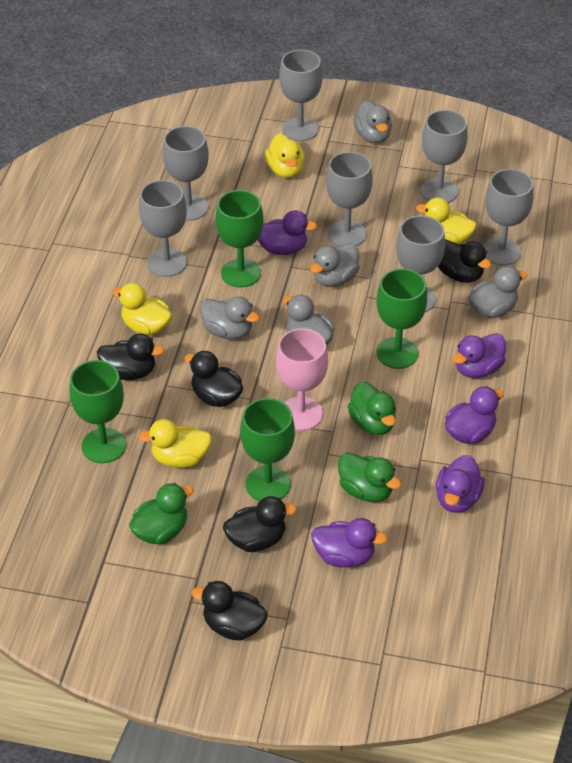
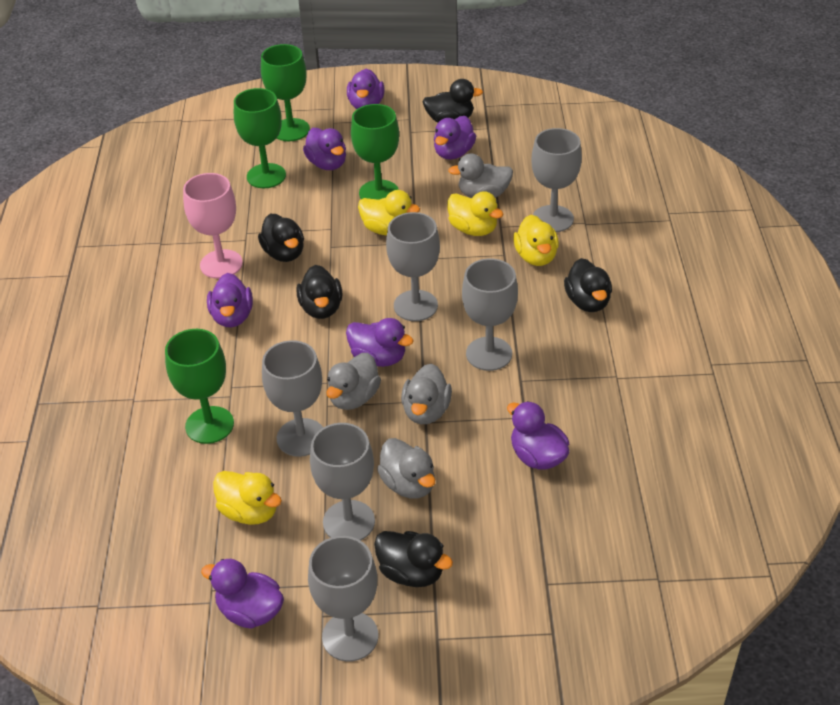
green duck: [129,483,194,544] [338,453,401,502] [348,382,396,435] = 3 -> none = 0
grey duck: [200,296,260,340] [283,294,334,345] [310,243,360,287] [353,100,392,144] [468,266,527,318] = 5 -> [326,353,381,410] [377,438,435,498] [401,364,452,424] [448,154,513,198] = 4
grey goblet: [139,180,187,277] [163,126,209,221] [279,50,323,141] [326,152,373,246] [396,215,445,312] [420,110,468,203] [483,169,534,265] = 7 -> [262,340,323,457] [308,536,378,662] [310,423,375,541] [386,212,440,321] [462,258,518,371] [532,128,582,232] = 6
purple duck: [258,210,317,255] [311,518,388,567] [436,455,485,513] [445,386,504,444] [453,333,506,378] = 5 -> [201,559,284,629] [207,273,253,327] [303,128,346,170] [346,318,414,367] [347,69,384,109] [434,116,476,160] [507,401,570,470] = 7

